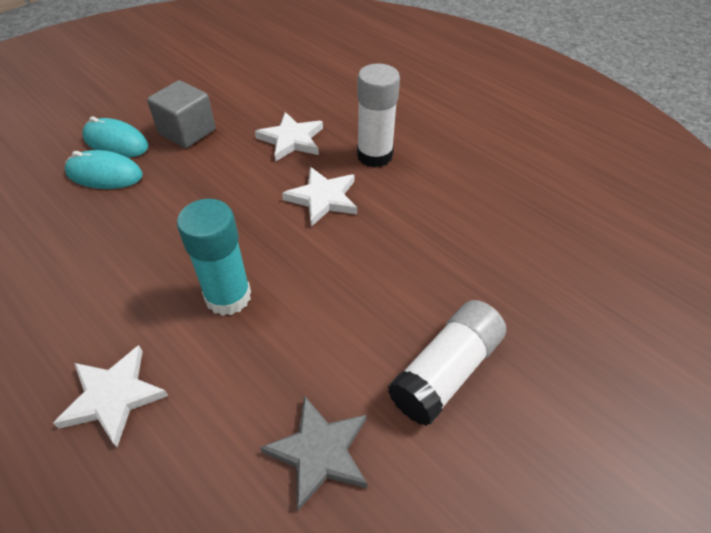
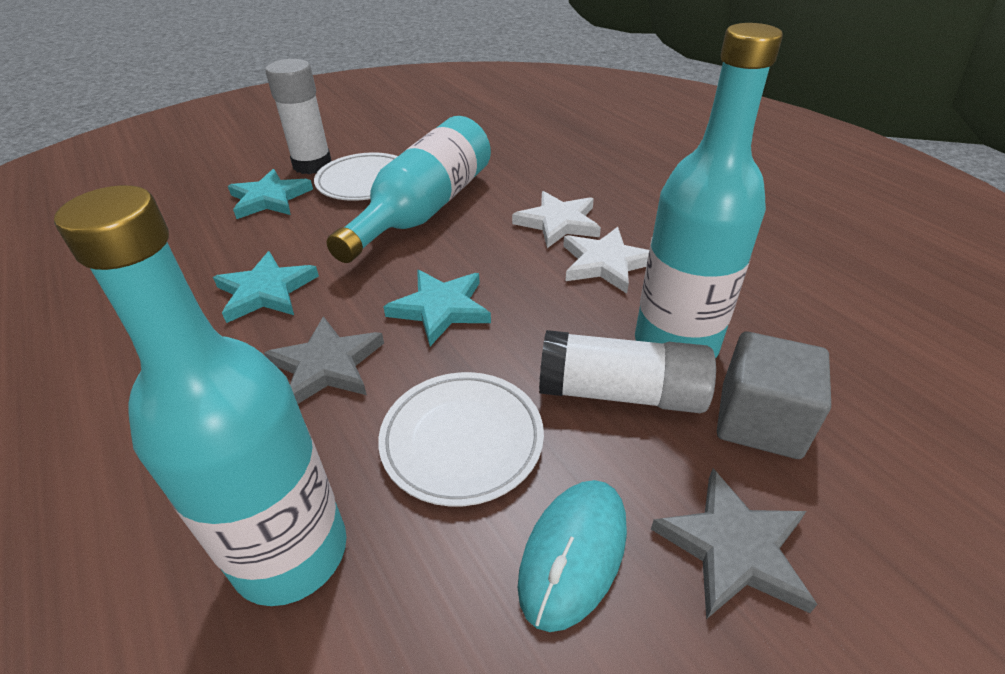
grey star: [260,395,367,511] = 1 -> [264,316,384,404] [651,469,817,619] = 2
turquoise bottle: none = 0 -> [54,185,347,606] [327,116,491,263] [635,23,783,358] = 3
turquoise glue stick: [177,199,251,316] = 1 -> none = 0
turquoise mouse: [65,150,143,189] [82,117,148,158] = 2 -> [518,480,627,632] = 1
turquoise star: none = 0 -> [213,251,319,323] [228,169,313,219] [383,270,491,346] = 3
white plate: none = 0 -> [314,152,398,201] [378,372,544,506] = 2
white star: [53,345,168,447] [255,112,323,162] [282,167,357,227] = 3 -> [512,191,601,248] [563,227,649,294] = 2

